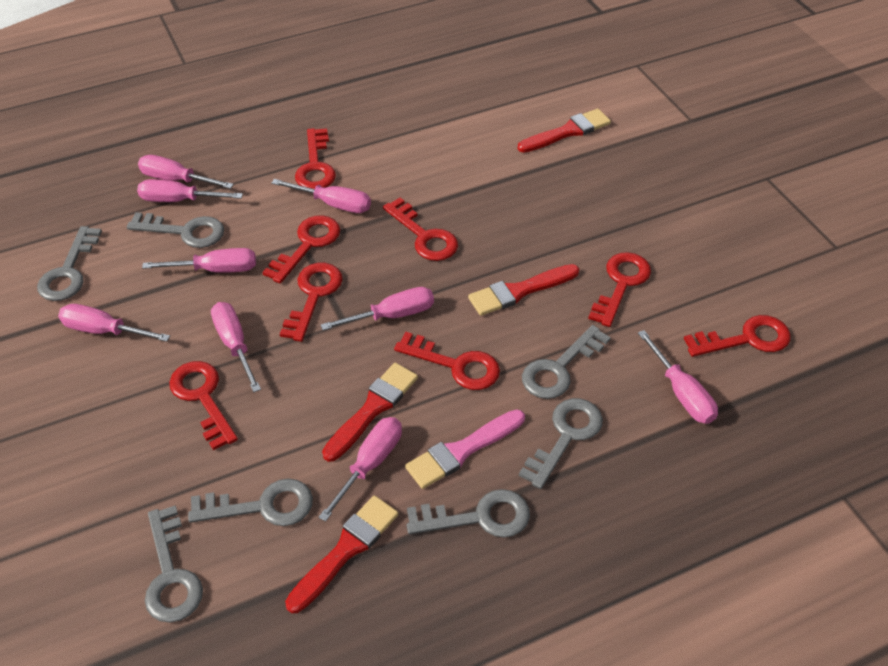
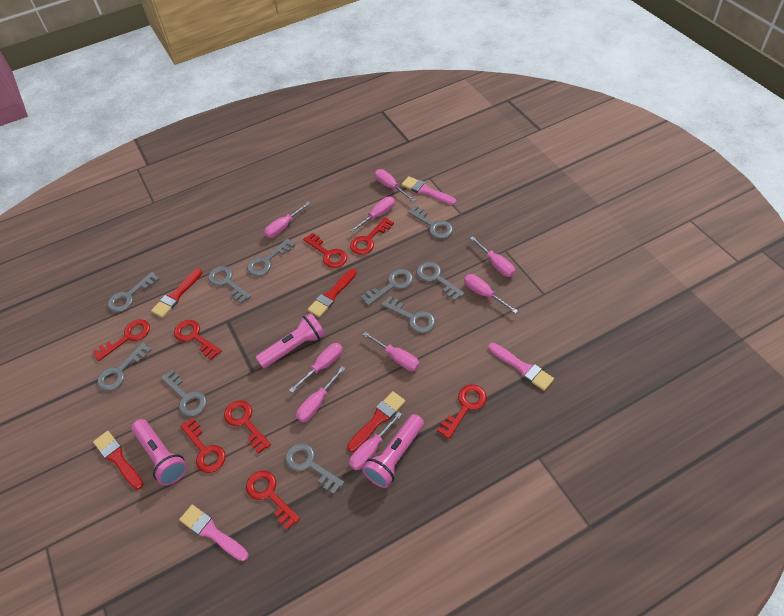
grey key: [37,226,102,301] [127,212,224,248] [145,505,203,623] [188,478,313,526] [407,489,530,538] [519,398,603,489] [522,325,611,399] = 7 -> [97,343,152,391] [108,272,160,312] [161,369,207,417] [208,266,251,304] [247,238,295,276] [285,443,344,494] [361,269,413,306] [381,296,435,333] [407,205,453,239] [416,262,464,301] = 10
pink brush: [405,409,525,489] = 1 -> [179,505,248,561] [401,176,456,205] [488,343,554,391] = 3
pink flashlight: none = 0 -> [132,419,187,486] [256,313,325,369] [362,414,424,488] = 3

